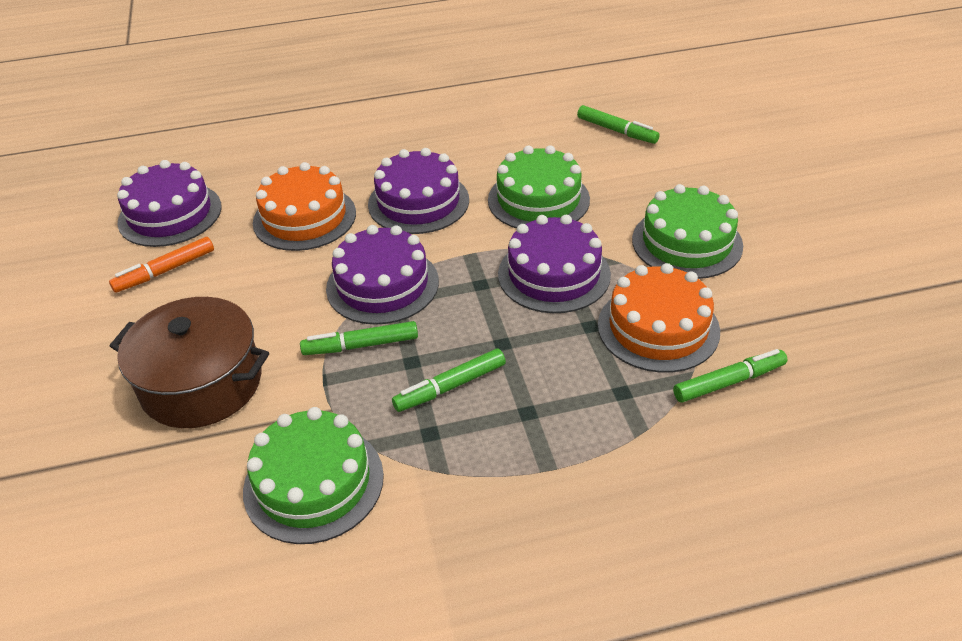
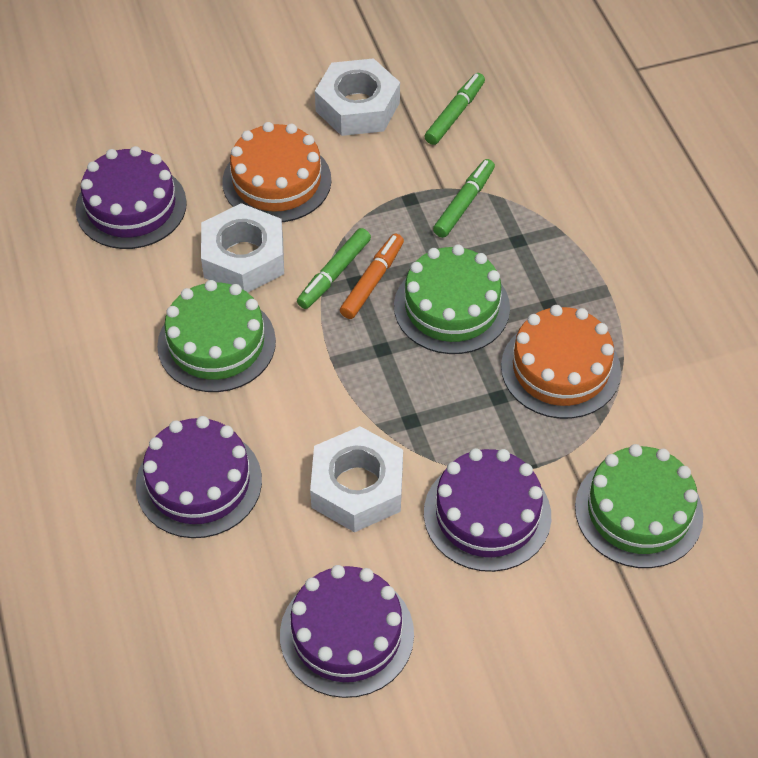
brown pot: [110,297,269,428] = 1 -> none = 0
green marker: [300,321,418,355] [392,349,506,412] [577,105,660,144] [673,349,787,403] = 4 -> [297,228,371,309] [424,73,485,145] [433,159,495,238] = 3
white nut: none = 0 -> [201,203,284,293] [310,426,403,532] [315,58,400,136] = 3

